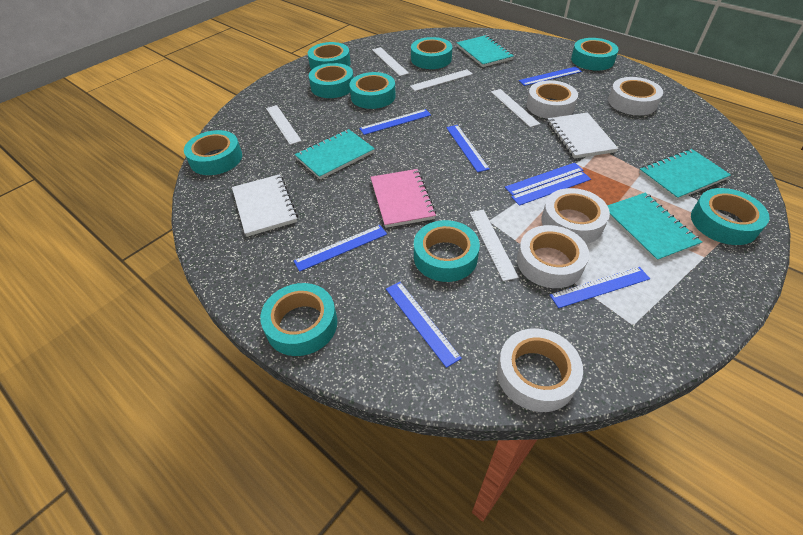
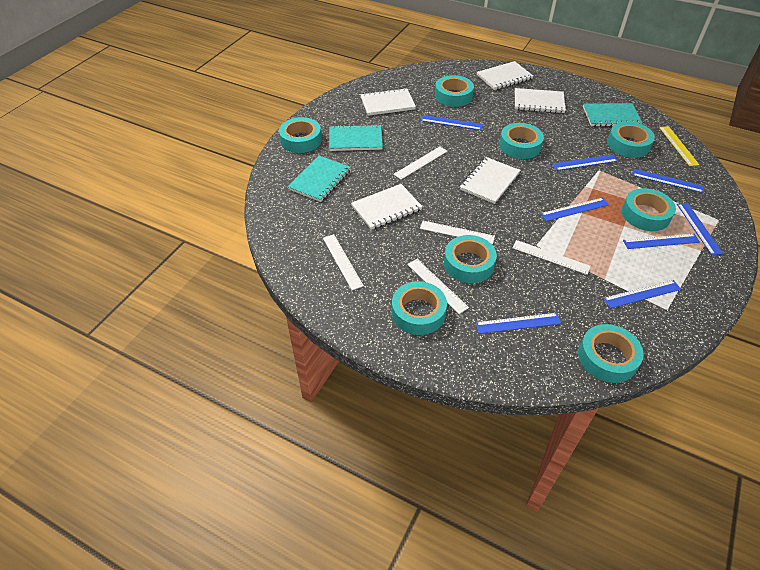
pink notebook: [371,169,436,228] = 1 -> none = 0
turquoise notebook: [295,129,375,180] [457,35,514,67] [607,193,702,262] [639,149,731,200] = 4 -> [288,156,351,202] [329,124,383,151] [583,103,642,127] = 3
turquoise tape: [184,130,242,175] [260,283,337,356] [308,42,351,70] [309,63,354,98] [349,72,396,109] [411,37,452,69] [414,220,480,282] [571,38,619,70] [691,188,770,245] = 9 -> [279,117,322,153] [392,281,447,335] [435,75,474,107] [444,235,497,283] [499,123,544,159] [578,324,644,383] [607,122,655,158] [622,188,676,231] = 8
white notebook: [232,174,298,237] [548,112,618,159] = 2 -> [351,184,422,230] [360,88,416,116] [460,157,520,204] [477,61,533,90] [515,88,566,113] = 5
white tape: [497,328,583,412] [517,225,589,288] [526,80,578,119] [541,188,610,244] [608,77,663,115] = 5 -> none = 0
yellow ruler: none = 0 -> [659,126,699,166] = 1

